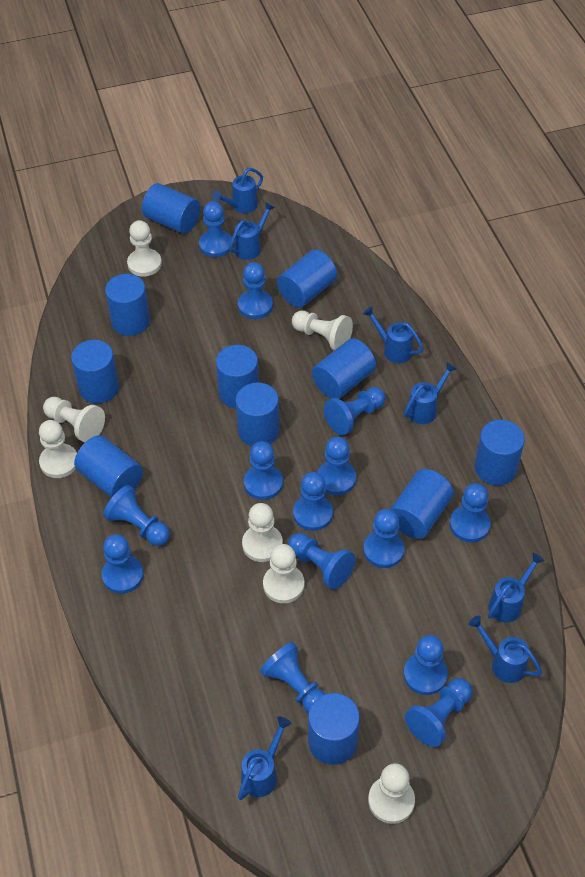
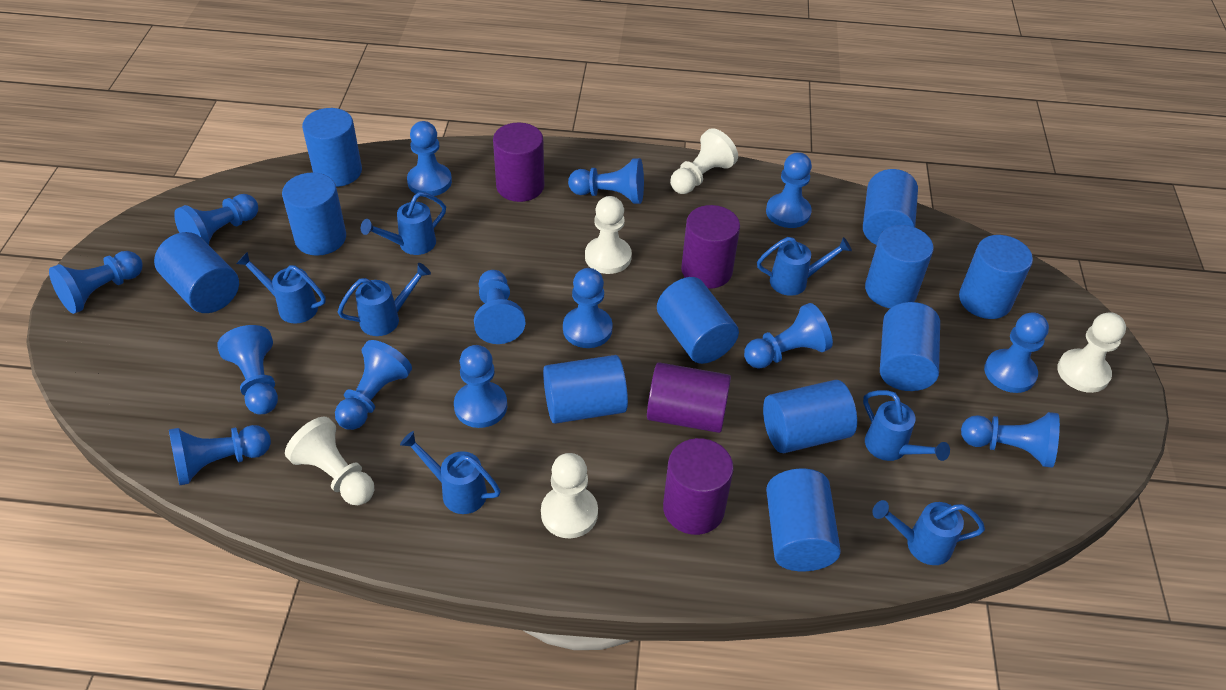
purple cylinder: none = 0 -> [493,122,544,202] [647,362,731,433] [663,438,734,535] [681,205,740,289] = 4
white pawn: [39,420,77,478] [43,397,105,442] [127,220,162,277] [242,503,283,562] [263,544,305,603] [292,311,353,350] [368,763,415,824] = 7 -> [285,417,374,505] [541,453,598,538] [585,196,632,274] [670,128,738,194] [1057,312,1126,393] = 5

